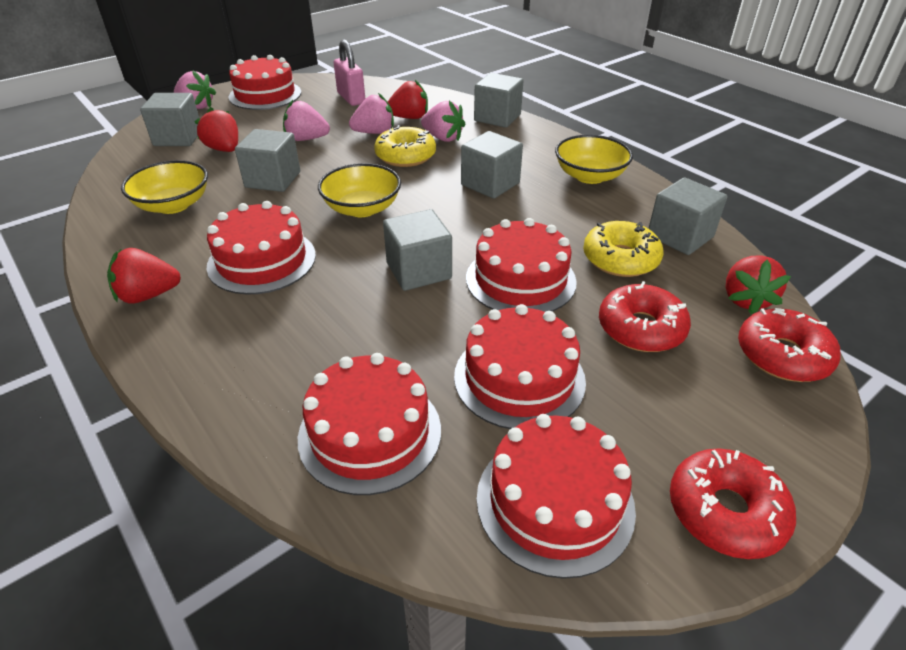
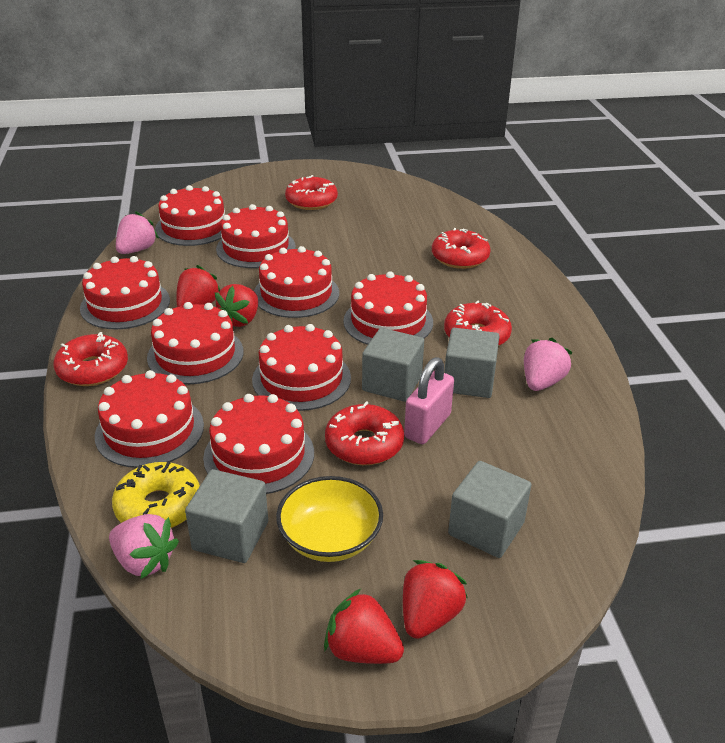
grey cube: [140,93,199,146] [235,129,300,192] [383,209,452,291] [461,131,523,199] [474,73,524,128] [648,177,727,255] = 6 -> [185,469,268,563] [362,328,424,402] [444,328,499,398] [448,461,531,558] = 4
pink strawberry: [174,70,216,109] [283,100,330,141] [349,93,394,134] [421,101,466,142] = 4 -> [109,514,179,579] [116,211,159,254] [524,338,573,391] = 3
red cake: [207,201,316,295] [228,55,301,110] [298,353,441,495] [454,304,586,429] [466,218,577,312] [477,414,636,579] = 6 -> [80,256,170,329] [95,370,204,468] [147,302,244,384] [155,185,225,246] [203,394,314,494] [216,204,296,268] [252,324,351,411] [254,246,339,318] [343,271,433,345] = 9
red donut: [599,281,691,352] [670,448,796,559] [738,308,841,382] = 3 -> [53,332,128,386] [285,175,338,210] [325,401,404,465] [432,228,491,269] [444,300,512,346] = 5
yellow bowl: [121,160,208,214] [318,163,401,217] [555,135,633,184] = 3 -> [276,476,383,562] = 1
yellow donut: [374,125,436,167] [583,221,663,277] = 2 -> [112,461,200,528] = 1

